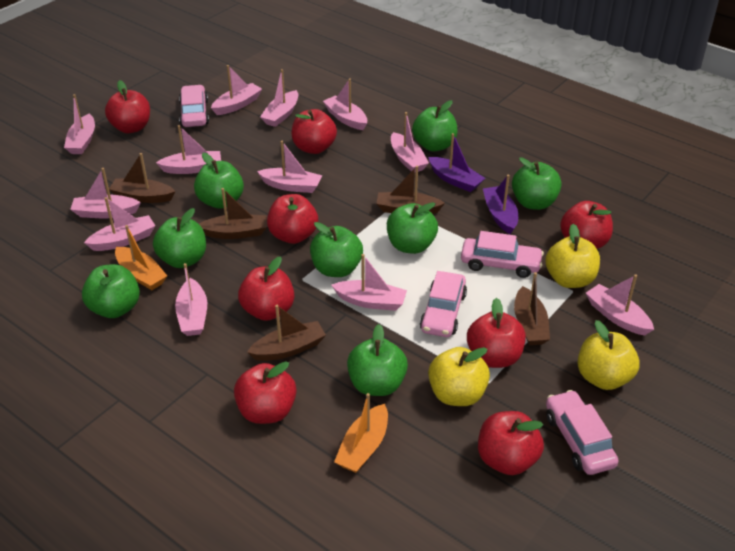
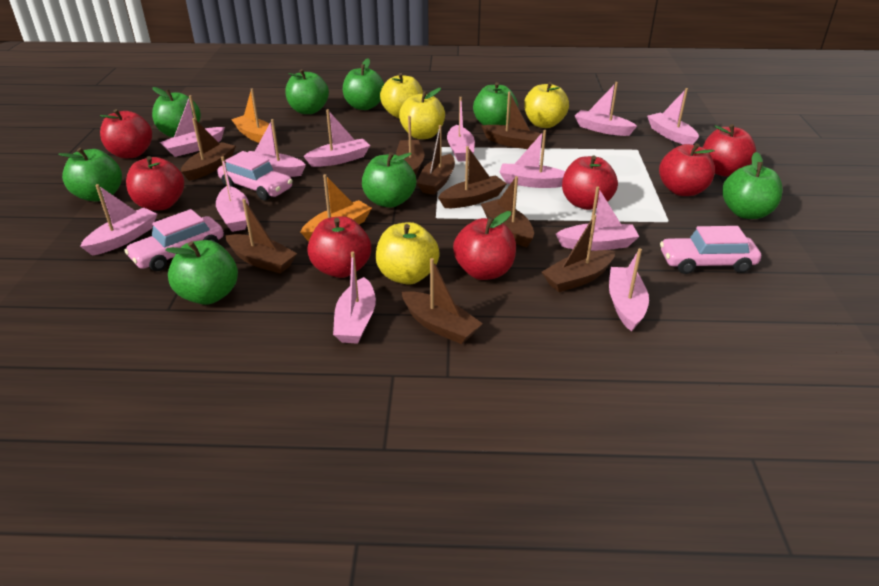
brown boat: [109,153,175,203] [199,188,267,239] [247,305,326,361] [376,166,445,214] [514,272,550,345] = 5 -> [181,118,236,181] [226,199,297,273] [396,116,425,175] [402,258,483,344] [416,125,455,195] [438,146,507,208] [481,92,543,149] [481,176,534,247] [542,215,615,292] = 9
pink car: [179,85,209,127] [420,271,467,337] [461,231,544,278] [546,390,619,475] = 4 -> [124,209,224,271] [218,151,293,201] [660,226,761,274] = 3
purple boat: [428,133,485,192] [483,175,518,234] = 2 -> none = 0
red apple: [105,80,150,133] [234,361,296,424] [238,256,294,321] [267,194,318,244] [291,109,337,154] [467,298,526,368] [478,411,544,475] [560,201,613,249] = 8 -> [100,109,152,158] [126,156,184,211] [307,216,371,278] [453,211,516,280] [562,156,618,210] [659,143,715,196] [703,124,756,176] = 7
yellow apple: [428,347,490,406] [545,224,600,288] [577,320,639,390] = 3 -> [376,222,440,285] [380,73,423,118] [399,88,445,139] [524,82,569,128] = 4

